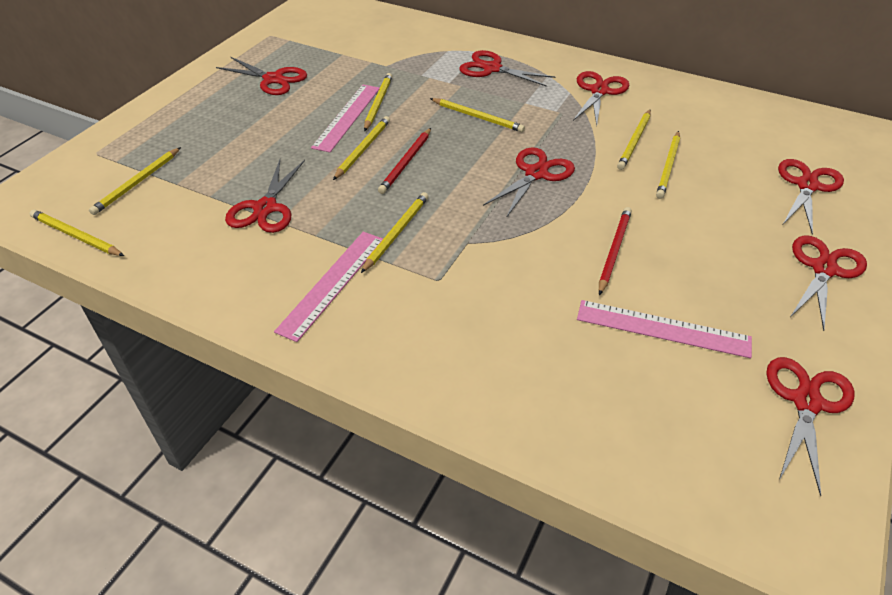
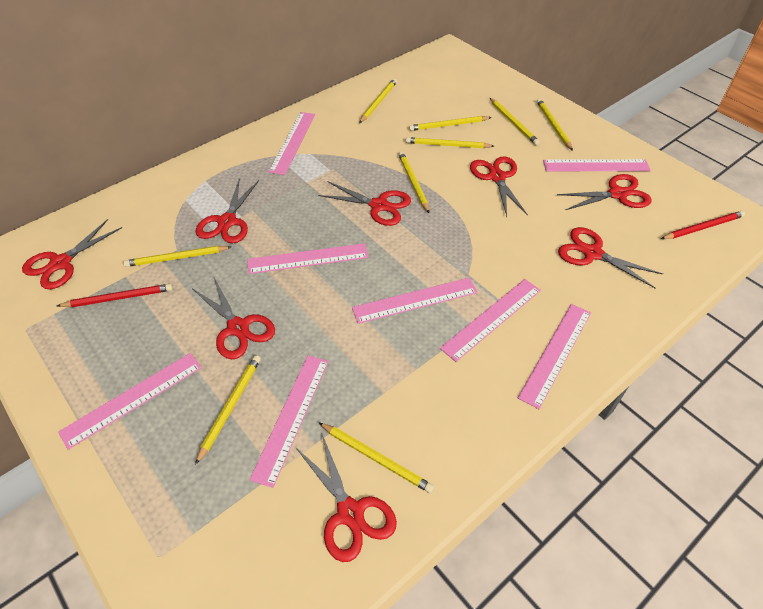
pink ruler: [274,232,383,342] [311,84,380,152] [577,300,752,358] = 3 -> [58,353,202,450] [247,243,368,274] [250,355,329,488] [268,112,315,175] [352,278,478,324] [440,279,541,362] [518,304,591,409] [543,159,651,171] = 8
yellow pencil: [30,210,124,256] [89,147,181,215] [333,116,390,180] [361,192,429,273] [364,73,392,131] [430,98,525,132] [617,110,651,170] [656,131,680,199] = 8 -> [124,246,231,267] [195,355,261,465] [318,422,434,493] [359,78,397,123] [398,151,429,213] [406,137,494,148] [409,116,492,131] [490,98,540,145] [537,99,573,151] = 9

